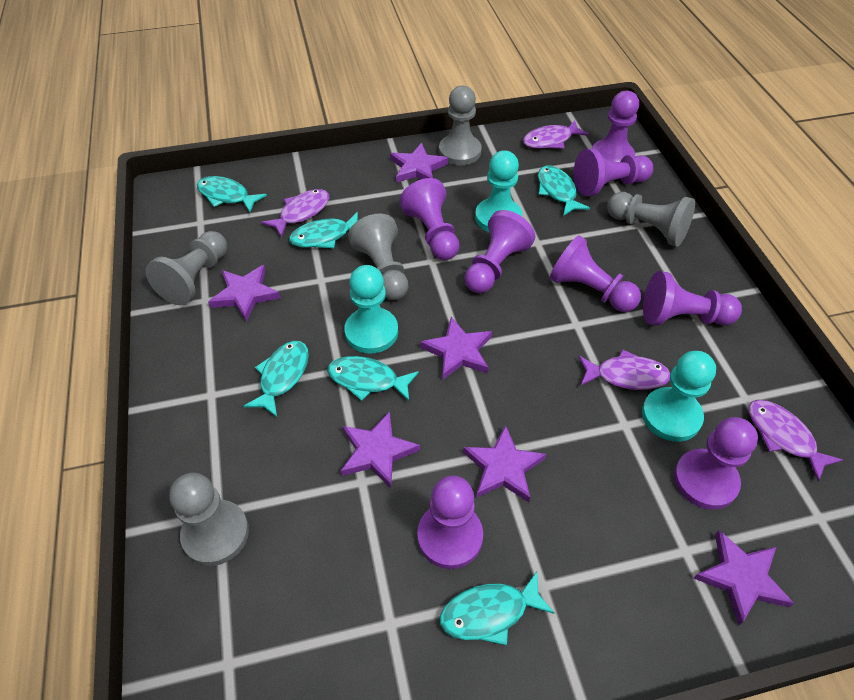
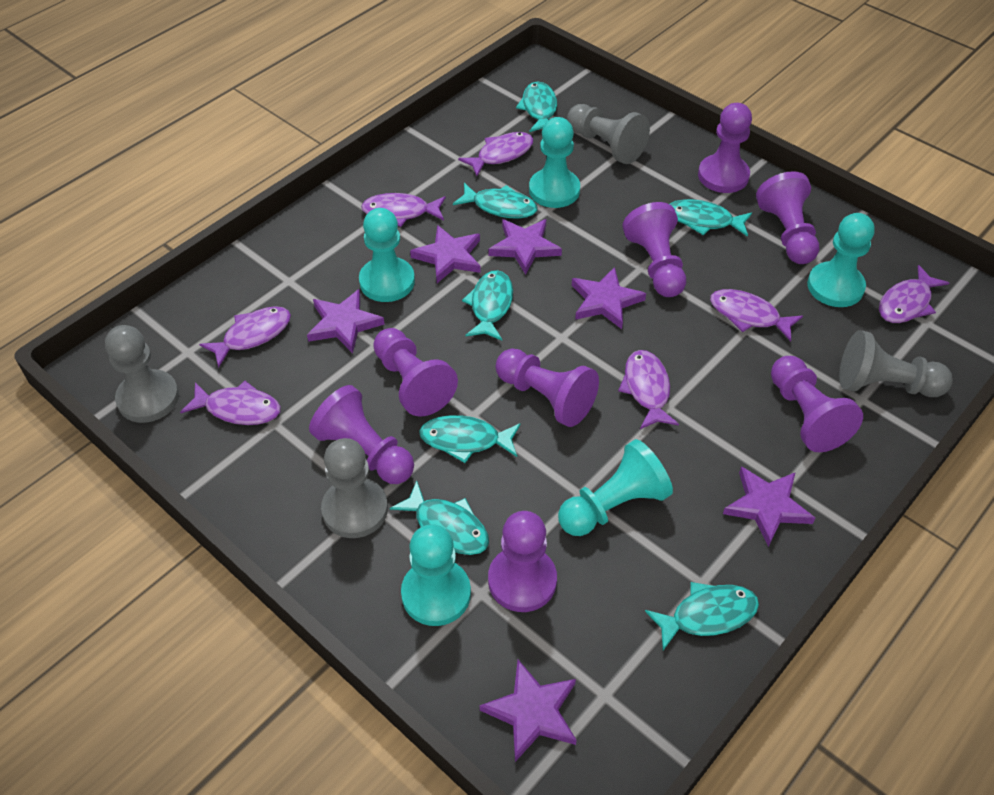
grey pawn: [146,231,227,305] [169,473,249,566] [348,213,408,300] [439,86,482,165] [607,192,695,247] = 5 -> [105,325,179,423] [321,438,388,538] [567,104,650,164] [839,330,953,397] = 4
purple fish: [261,189,329,237] [523,120,589,149] [579,349,670,390] [748,400,843,481] = 4 -> [180,381,281,425] [199,306,291,368] [361,193,446,227] [458,132,534,176] [618,350,679,429] [710,289,803,341] [879,265,949,323] = 7
turquoise fish: [197,176,267,212] [244,341,309,417] [289,212,358,248] [327,356,419,401] [440,572,554,645] [538,165,590,216] = 6 -> [390,481,489,555] [419,415,521,463] [453,183,538,219] [462,270,513,341] [516,82,557,132] [645,582,759,650] [670,199,752,237] = 7
turquoise pawn: [344,265,398,354] [475,150,522,233] [642,351,716,442] = 3 -> [359,208,415,302] [401,524,471,626] [529,117,580,208] [558,439,673,536] [807,213,875,307] = 5

